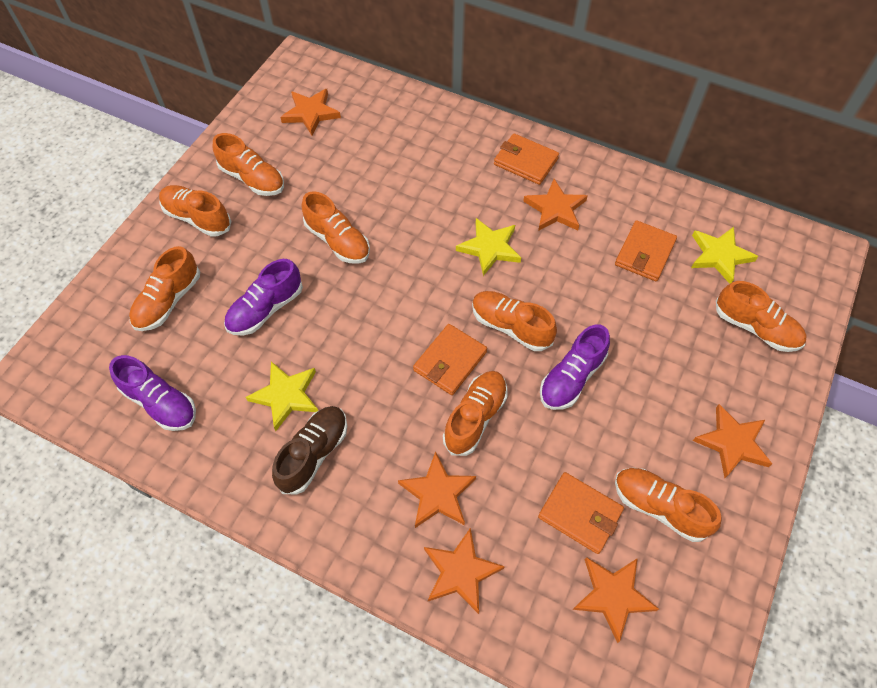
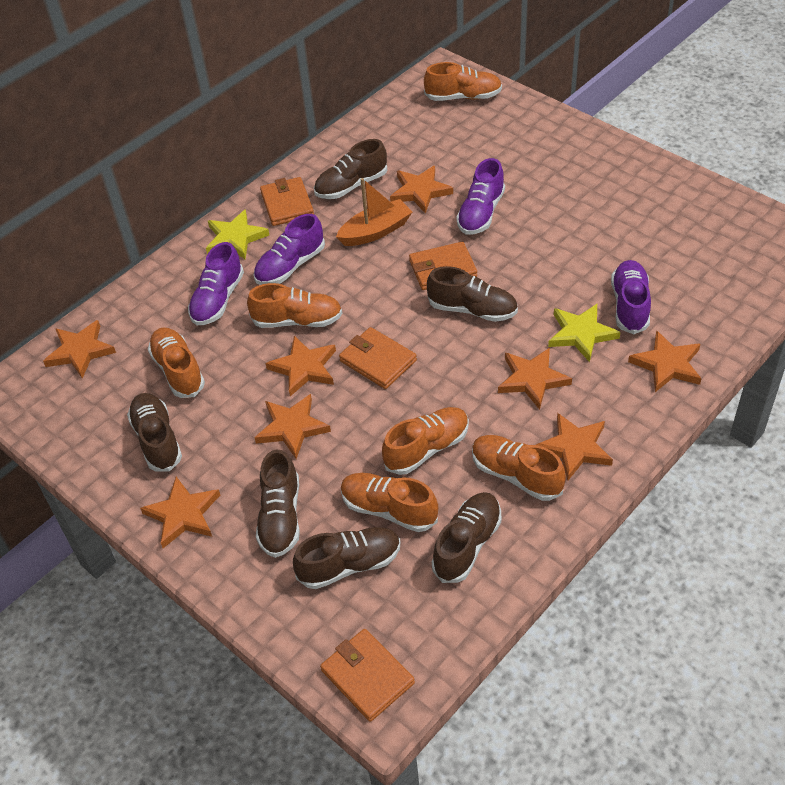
brown shoe: [272,406,347,495] = 1 -> [127,393,182,472] [256,450,300,558] [293,527,400,589] [314,139,387,199] [427,266,518,322] [431,492,501,583] = 6
orange boat: none = 0 -> [336,178,412,246] = 1
orange shoe: [129,246,200,331] [159,185,231,237] [213,133,284,196] [302,191,370,264] [443,371,508,456] [472,291,557,351] [615,468,721,542] [716,281,807,352] = 8 -> [148,327,205,398] [247,283,342,328] [341,473,438,532] [382,407,469,475] [424,62,502,101] [472,435,566,501] = 6
orange star: [280,89,341,135] [398,451,476,528] [424,528,505,614] [523,179,588,231] [572,557,659,643] [693,404,772,478] = 6 -> [43,320,116,378] [140,477,220,548] [254,394,331,459] [266,336,336,396] [390,166,453,214] [498,348,572,410] [536,413,613,480] [628,330,702,392] = 8
purple shoe: [109,355,196,431] [224,259,303,336] [540,324,610,410] = 3 -> [188,242,244,325] [254,214,325,285] [456,158,505,235] [611,260,651,334] = 4
yellow star: [246,361,318,431] [456,218,521,276] [691,227,758,284] = 3 -> [206,209,269,259] [548,304,620,362] = 2

